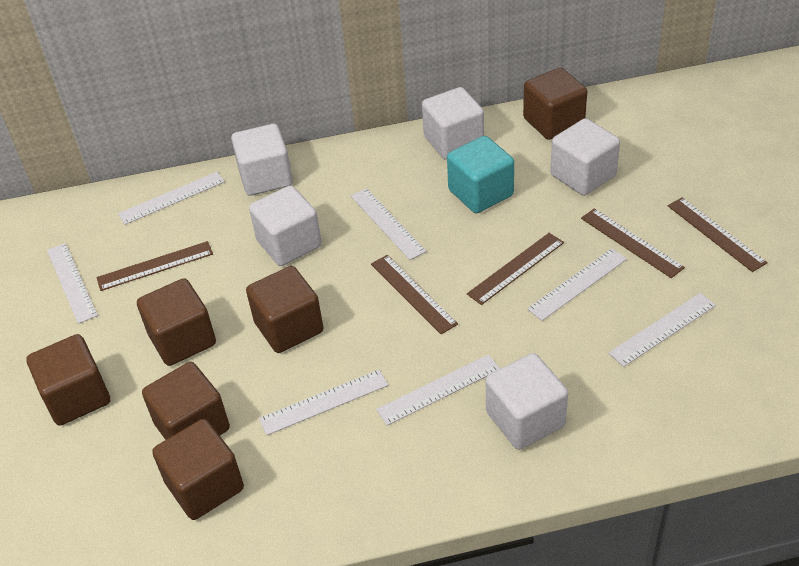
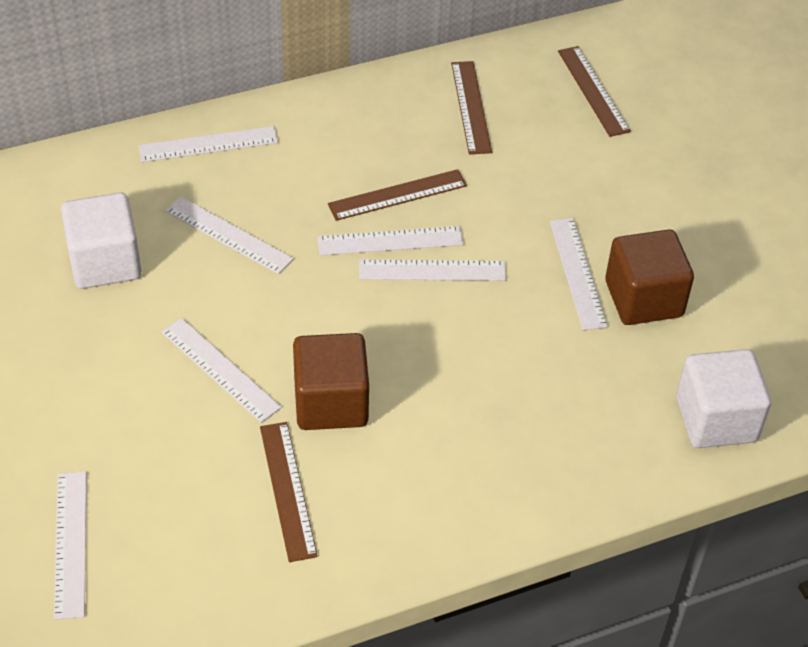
brown cube: [26,334,110,425] [137,278,216,366] [142,362,230,440] [152,419,244,520] [246,266,323,353] [523,68,587,140] = 6 -> [293,333,369,430] [605,230,694,325] = 2
brown ruler: [96,241,213,291] [371,255,458,334] [467,233,564,305] [581,208,685,278] [668,197,768,272] = 5 -> [260,422,318,562] [328,169,467,221] [451,61,492,155] [558,46,631,137] = 4
turquoise cube: [447,136,514,213] = 1 -> none = 0
white cube: [231,124,293,196] [249,185,322,266] [422,87,484,159] [486,353,568,450] [550,118,620,196] = 5 -> [61,192,141,289] [676,349,771,448] = 2

